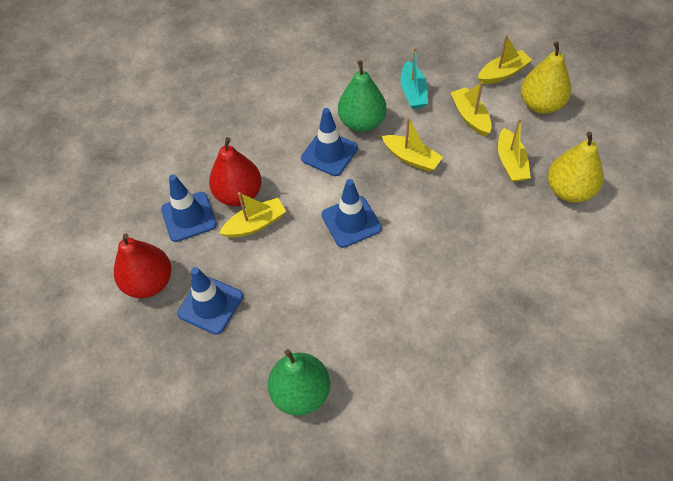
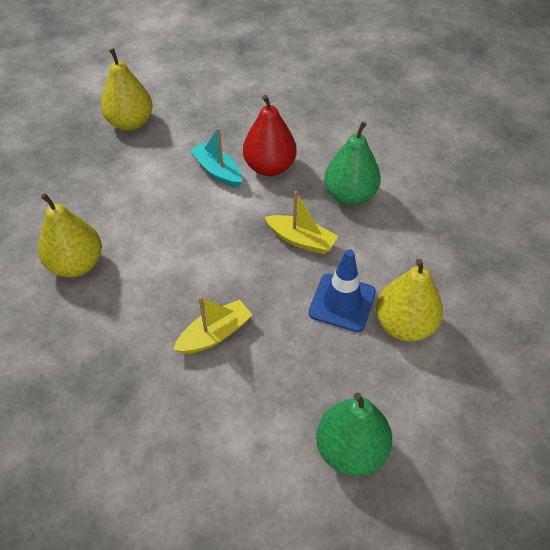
blue traffic cone: [161,175,217,242] [177,267,243,335] [301,108,358,176] [322,179,382,248] = 4 -> [308,249,376,332] = 1
red pear: [114,234,171,298] [209,137,262,206] = 2 -> [243,95,297,176] = 1
yellow boat: [219,192,286,238] [382,117,443,172] [451,82,492,137] [478,35,532,84] [498,118,531,182] = 5 -> [173,296,252,354] [265,191,338,254] = 2
yellow pear: [521,42,571,114] [548,132,603,203] = 2 -> [38,193,102,277] [101,48,153,131] [376,259,443,341] = 3

